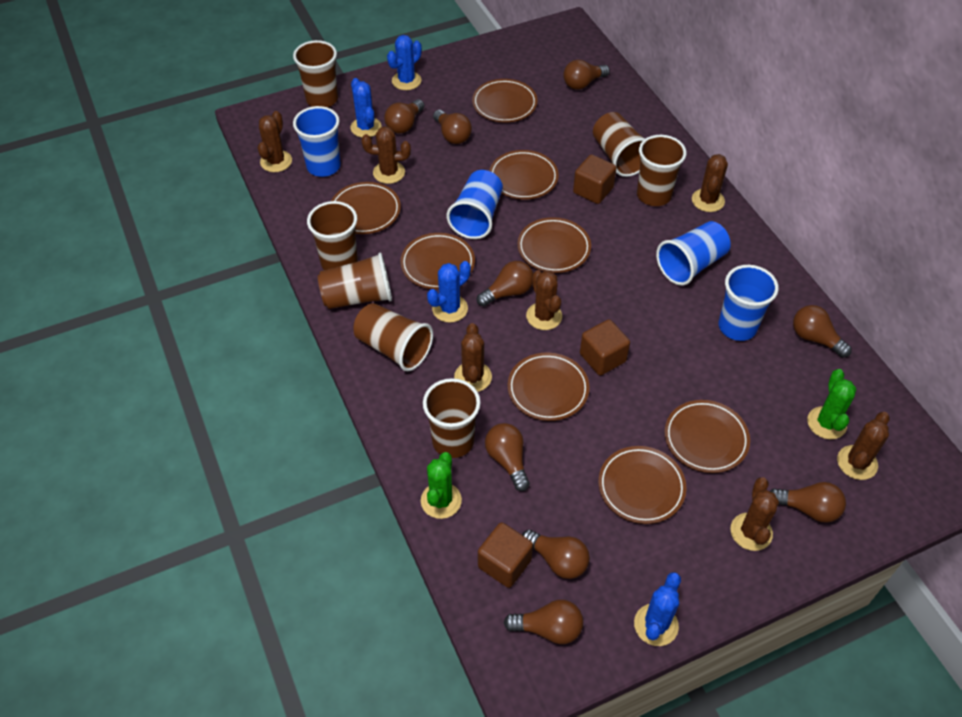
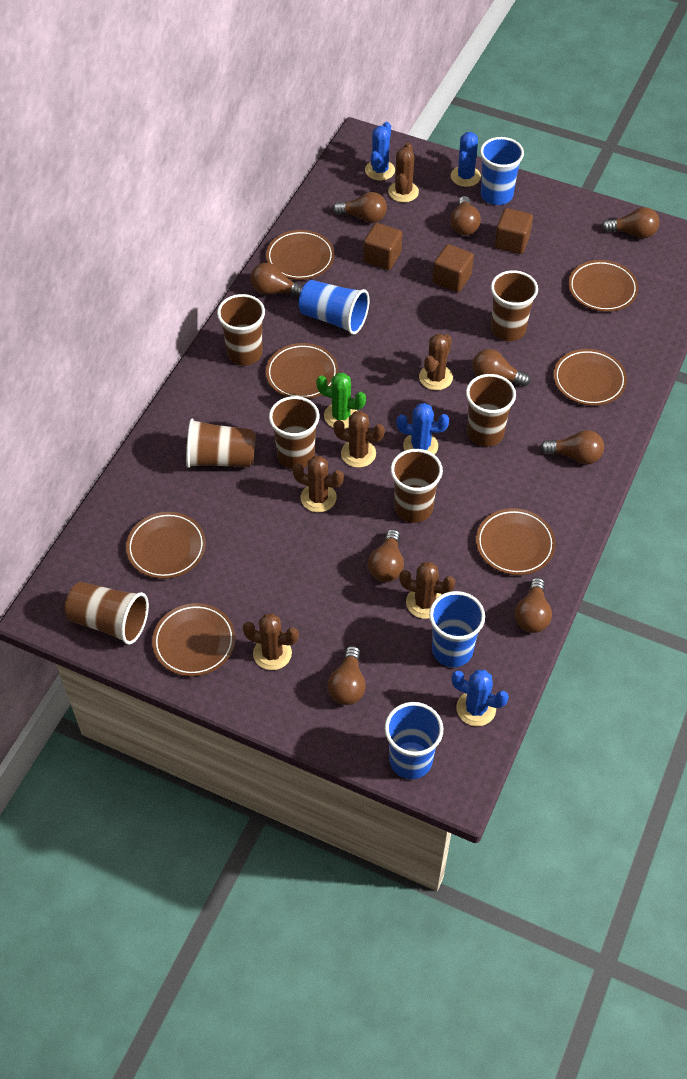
brown cactus: [258,111,292,172] [362,126,411,184] [454,323,492,392] [526,270,562,330] [692,154,728,212] [730,477,779,551] [837,412,890,480] = 7 -> [243,613,299,670] [292,456,344,512] [333,411,385,468] [388,143,419,202] [399,562,455,619] [419,334,453,390] = 6
brown plate: [331,182,401,234] [400,233,475,289] [472,79,538,122] [489,150,559,200] [508,353,590,421] [517,217,591,273] [598,446,687,524] [665,400,750,473] = 8 -> [126,512,206,579] [152,603,236,676] [266,230,334,280] [266,343,339,399] [476,508,556,575] [553,349,627,406] [568,260,639,312] = 7
green cactus: [421,452,462,519] [807,369,856,439] = 2 -> [316,373,366,429] = 1

